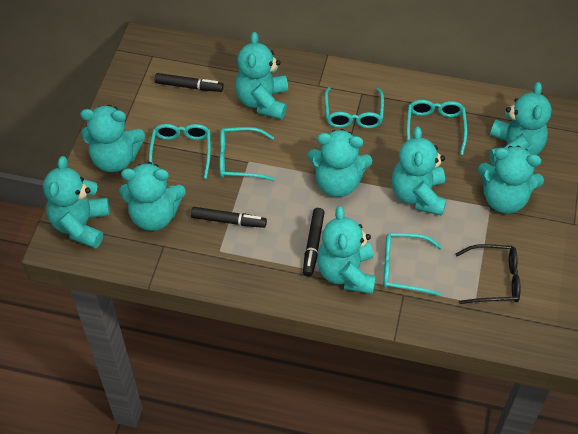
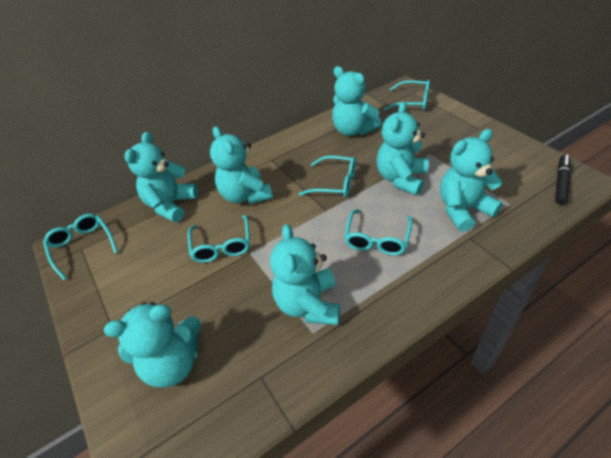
black glasses: [456,244,521,304] = 1 -> none = 0
black marker: [154,73,224,92] [191,207,267,228] [303,208,325,277] = 3 -> [555,155,571,205] = 1
turquoise teddy bear: [43,156,110,248] [80,105,145,172] [119,162,186,231] [235,32,288,120] [308,129,372,197] [317,206,376,294] [392,127,446,216] [478,146,544,214] [489,82,552,166] = 9 -> [104,302,201,387] [125,132,198,223] [210,126,273,204] [270,224,340,325] [332,66,381,136] [376,101,428,195] [440,129,503,232] = 7

